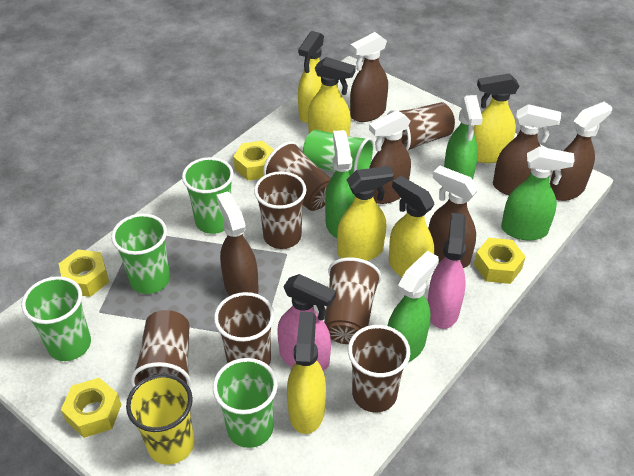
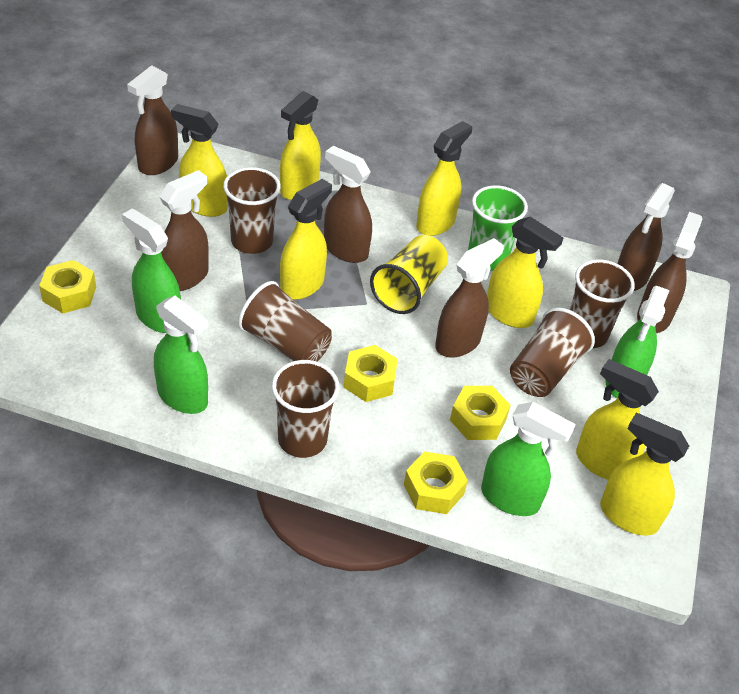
brown cup: [130,310,191,388] [214,292,275,366] [254,171,307,249] [263,141,331,211] [324,257,381,344] [348,325,410,412] [387,102,455,151] = 7 -> [223,167,281,254] [238,281,332,362] [272,360,340,458] [510,307,595,397] [570,259,635,348] = 5
green cup: [21,276,91,361] [111,213,170,294] [182,157,234,234] [213,358,278,448] [303,130,375,176] = 5 -> [468,185,528,271] = 1
pink spray bottle: [277,274,336,371] [427,213,466,329] = 2 -> none = 0
yellow spray bottle: [287,312,326,434] [298,31,324,123] [308,57,356,136] [337,166,394,261] [389,176,434,279] [474,73,520,163] = 6 -> [171,104,228,217] [280,91,321,200] [280,179,332,300] [416,121,472,236] [487,217,563,328] [576,359,659,480] [600,413,689,536] = 7

